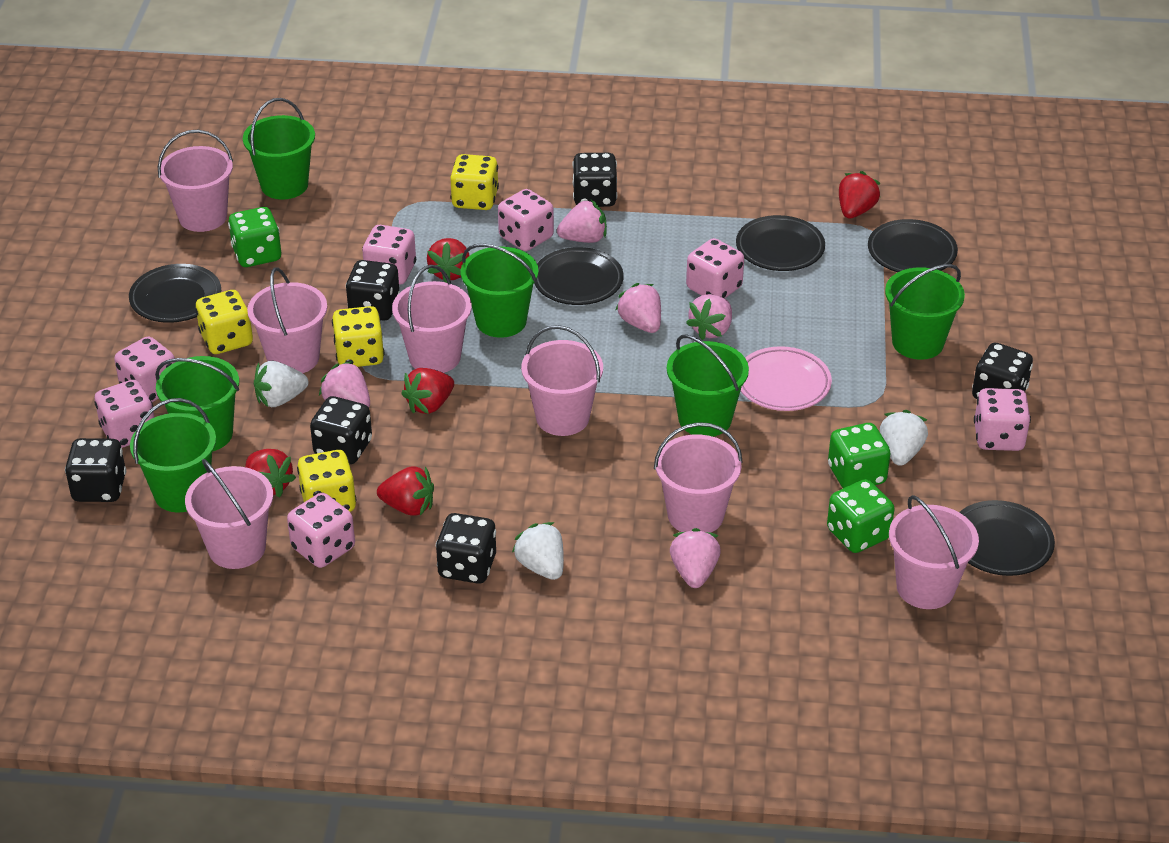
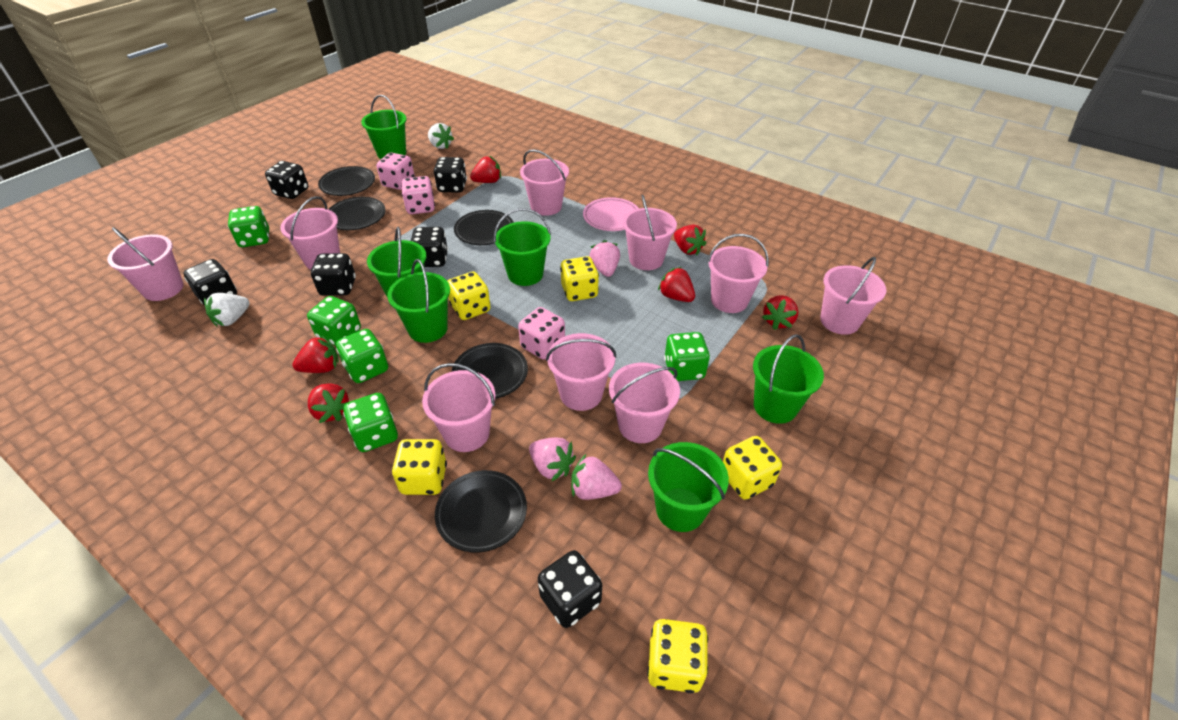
green dice: [228,207,281,267] [827,479,895,553] [828,423,891,488] = 3 -> [228,206,269,247] [307,296,361,346] [336,329,388,383] [343,393,398,452] [664,332,710,381] = 5
pink bucket: [158,130,233,232] [185,459,273,569] [247,267,327,373] [392,265,472,373] [521,325,603,436] [654,422,743,533] [889,495,979,609] = 7 -> [107,227,184,301] [280,196,340,270] [422,363,496,452] [520,149,569,216] [546,333,616,411] [609,363,680,443] [623,195,677,270] [707,234,769,313] [820,257,887,335] = 9
pink dice: [95,380,155,448] [114,336,175,402] [287,493,355,568] [362,225,416,285] [498,189,554,251] [686,238,744,298] [974,388,1031,451] = 7 -> [377,153,415,190] [401,176,435,214] [518,307,565,360] = 3
pink strawberry: [319,361,370,407] [557,200,607,243] [616,283,661,333] [670,528,721,588] [686,294,732,340] = 5 -> [529,437,576,482] [571,454,622,500] [589,240,620,277] = 3
red strawberry: [245,449,296,497] [377,466,434,516] [401,368,454,414] [427,238,470,283] [839,171,880,219] = 5 -> [292,335,339,373] [308,383,349,423] [470,156,501,183] [658,267,695,302] [674,225,706,255] [762,295,799,330] = 6
white strawberry: [254,361,309,407] [512,522,564,580] [880,410,928,466] = 3 -> [204,293,250,326] [428,123,454,149] = 2
yellow dice: [195,290,253,354] [297,450,356,512] [332,306,384,367] [450,154,499,210] = 4 -> [392,439,447,495] [448,271,491,320] [560,256,599,301] [647,619,708,693] [723,436,782,500] = 5

